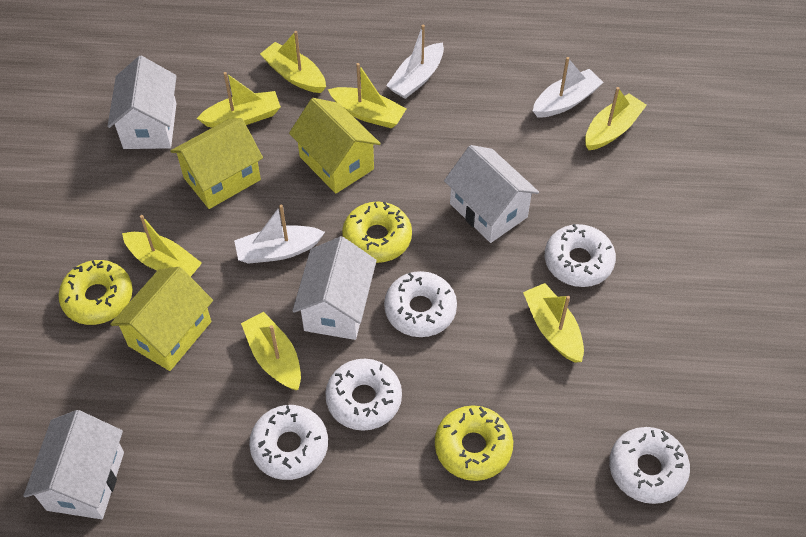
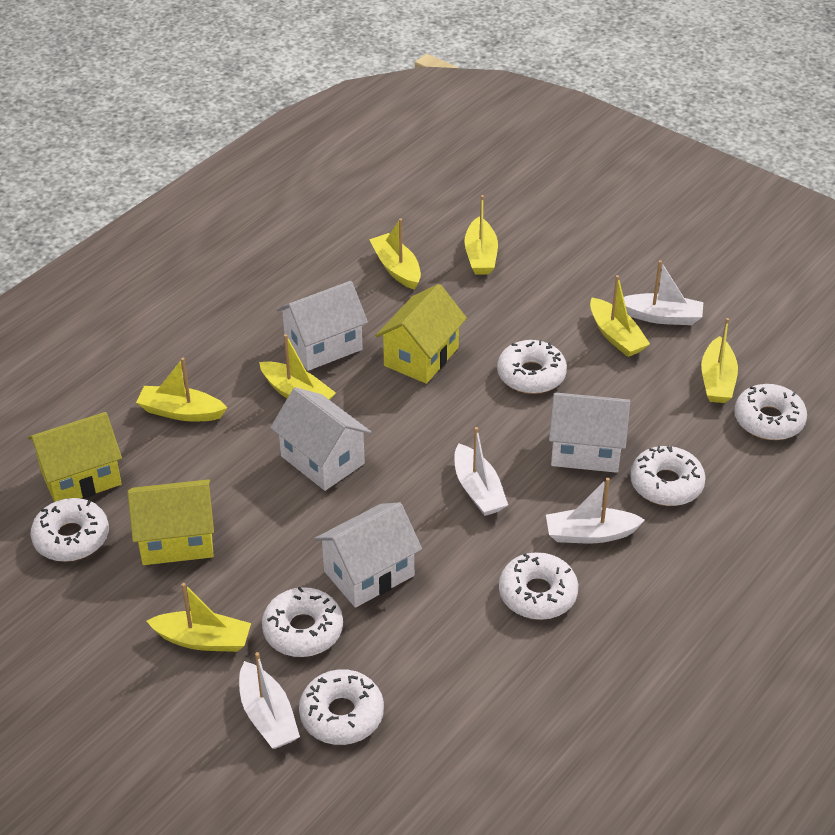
white boat: [234,205,325,264] [386,25,444,99] [533,57,603,117] = 3 -> [239,652,300,749] [454,427,508,516] [546,478,645,544] [624,260,703,325] = 4
white donut: [249,405,328,480] [325,359,402,431] [384,271,457,337] [545,224,616,287] [609,427,690,504] = 5 -> [30,498,109,562] [262,587,343,657] [299,669,384,745] [497,340,567,394] [499,552,578,620] [630,446,706,506] [734,384,807,440] = 7
yellow donut: [58,260,133,325] [342,202,412,263] [435,405,513,481] = 3 -> none = 0

